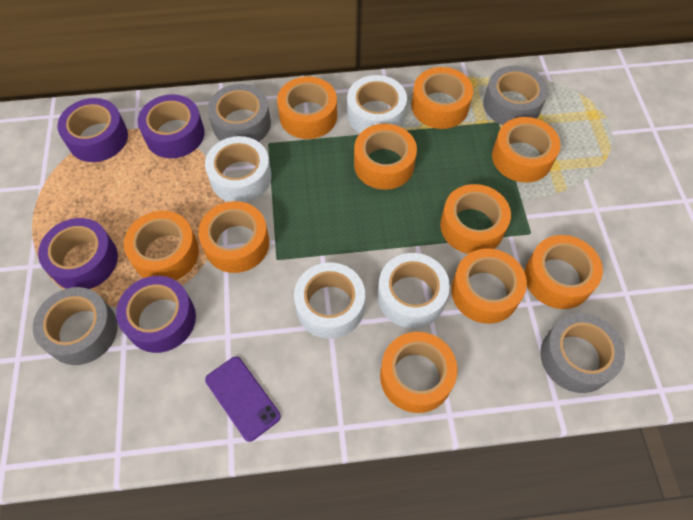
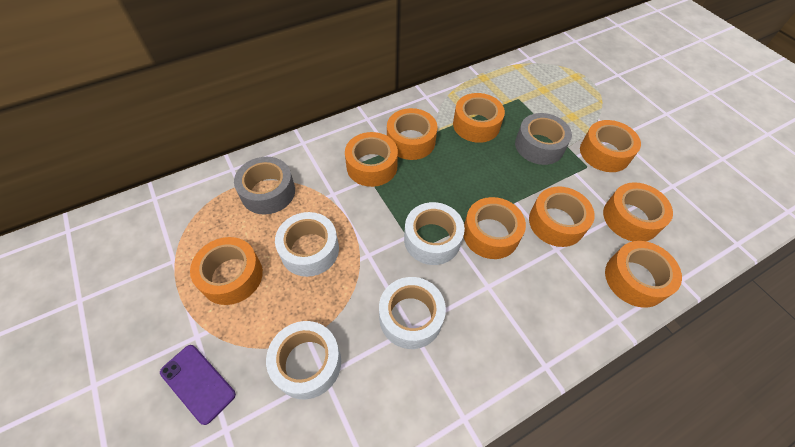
grey tape: [33,287,118,365] [208,84,271,142] [483,66,548,125] [540,313,625,393] = 4 -> [234,157,295,215] [515,113,572,165] = 2
orange tape: [124,211,199,280] [198,201,269,273] [277,77,337,139] [354,124,417,190] [380,332,458,413] [411,67,473,129] [440,184,511,254] [451,248,527,324] [492,117,561,183] [525,235,603,309] = 10 -> [190,237,263,305] [345,132,398,187] [387,108,438,160] [453,93,505,143] [463,197,526,259] [529,186,595,247] [580,120,641,172] [603,182,673,241] [605,241,682,308] = 9
purple tape: [38,218,118,289] [57,98,128,162] [116,276,196,353] [138,94,204,158] = 4 -> none = 0

